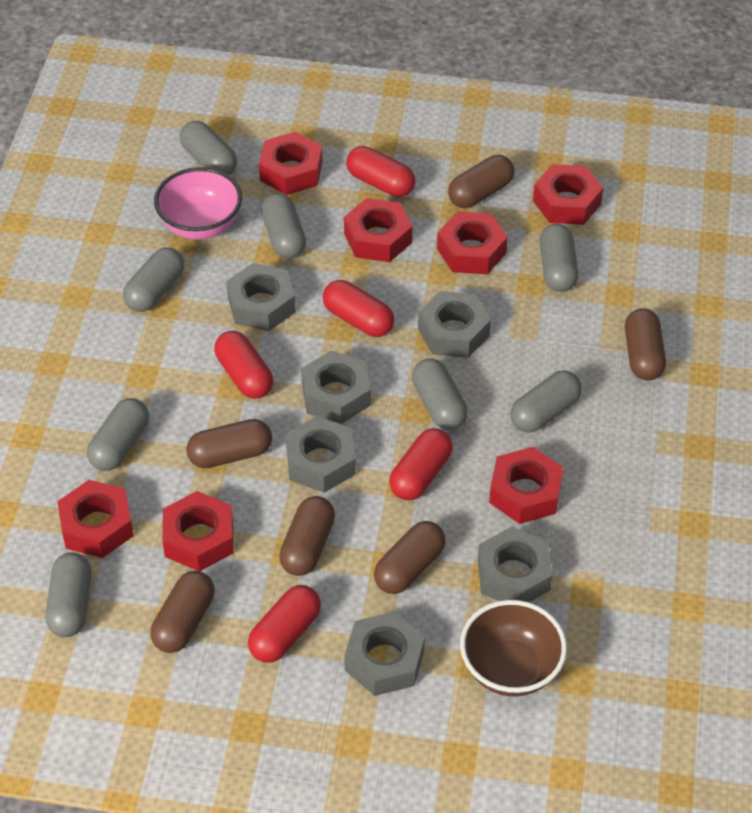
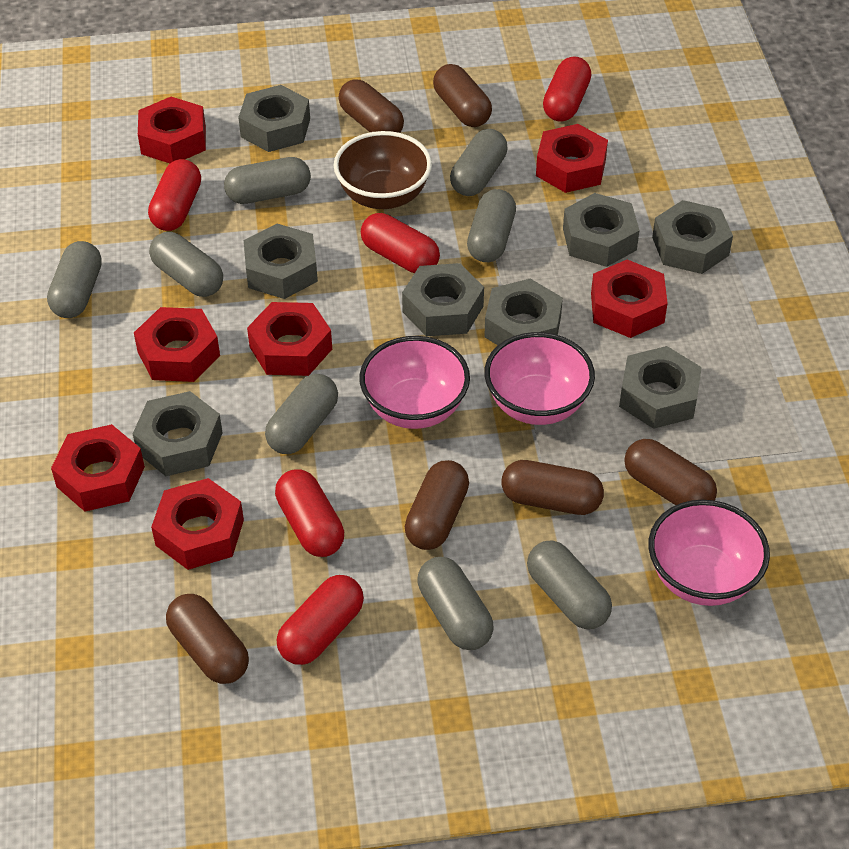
grey nut: [226,263,296,331] [286,416,356,493] [301,351,371,424] [344,611,425,696] [418,291,491,358] [478,527,553,602] = 6 -> [133,391,223,476] [238,85,310,152] [244,224,318,299] [402,263,484,336] [484,279,563,345] [563,193,640,267] [619,346,702,429] [652,200,733,274] = 8
pink bowl: [154,167,242,240] = 1 -> [359,336,470,429] [484,332,595,425] [648,500,770,606] = 3

